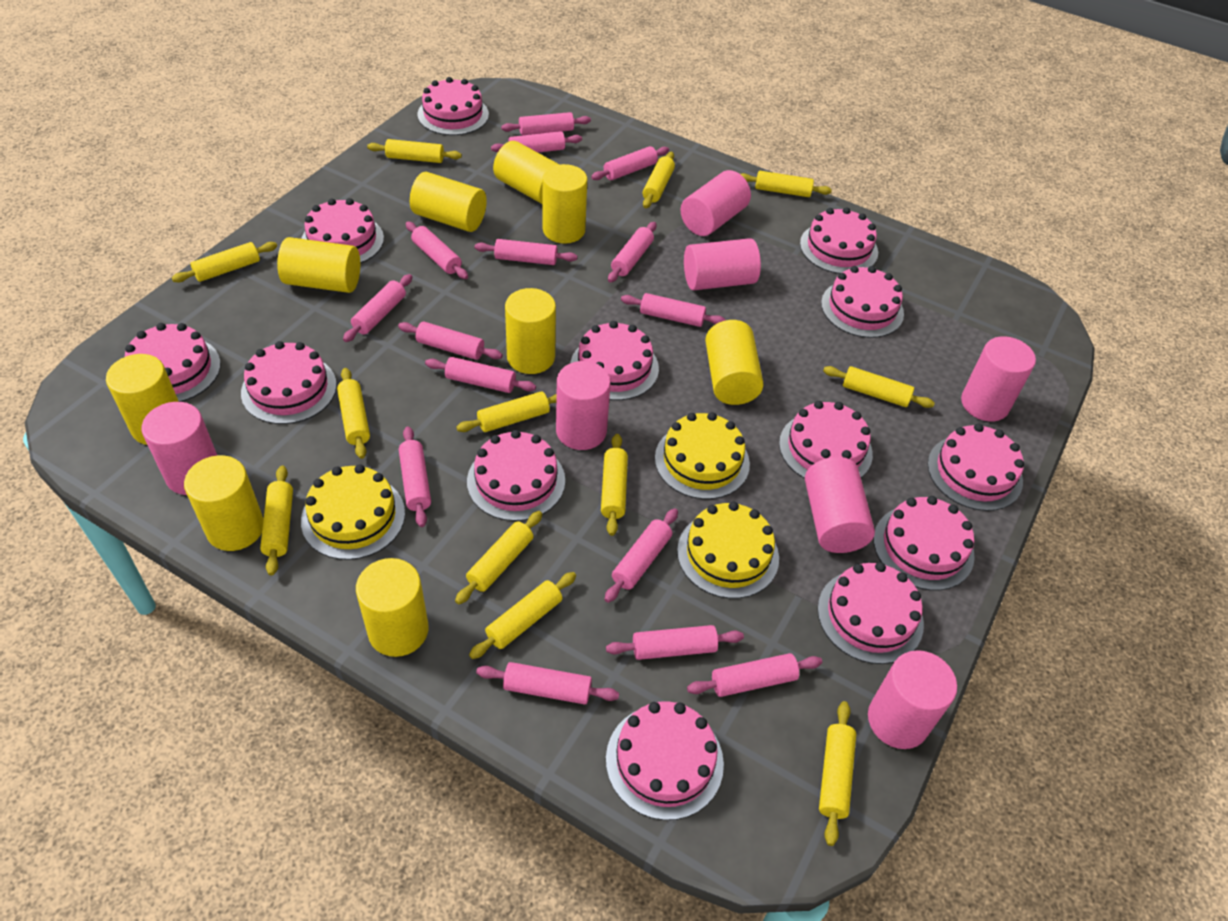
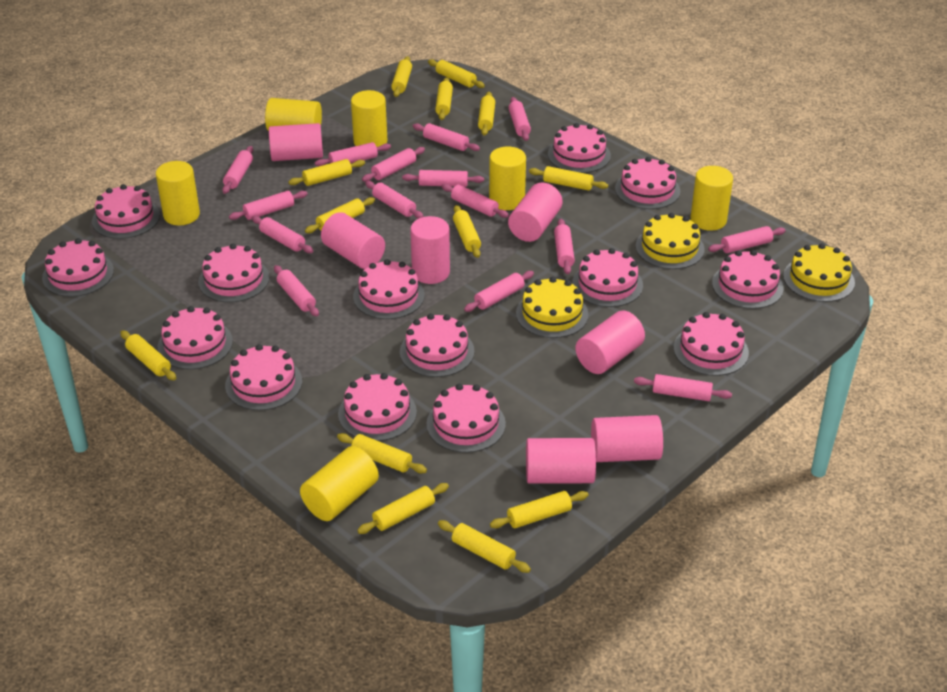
pink cake: [125,323,221,402] [241,341,337,424] [301,198,384,264] [418,77,489,135] [467,430,565,521] [570,321,659,400] [606,701,724,820] [779,401,873,479] [800,207,878,274] [818,562,924,664] [821,266,904,338] [874,496,975,591] [928,424,1024,511] = 13 -> [42,238,114,297] [92,184,160,239] [158,306,233,369] [198,244,269,302] [225,344,302,410] [338,373,417,441] [353,259,425,319] [400,314,474,377] [426,384,506,453] [548,123,611,173] [572,248,643,307] [615,157,680,209] [673,312,749,376] [712,250,784,309] = 14
yellow cylinder: [106,354,179,445] [184,455,264,551] [277,237,360,293] [356,558,428,657] [410,172,487,232] [493,141,560,204] [505,288,556,374] [543,164,587,244] [705,320,763,405] = 9 -> [156,161,200,225] [265,98,322,131] [300,446,379,521] [351,90,387,147] [489,146,526,210] [690,166,733,231] = 6
yellow rolling pin: [172,242,277,282] [260,466,293,576] [337,368,370,459] [367,139,462,163] [455,511,542,604] [456,391,557,432] [469,572,576,659] [601,434,628,536] [643,152,675,208] [740,171,832,197] [819,701,856,846] [823,366,935,408] = 12 -> [120,330,176,380] [288,159,365,186] [305,197,375,233] [337,433,427,474] [357,483,449,534] [391,56,412,97] [428,59,485,88] [435,77,453,120] [438,520,531,573] [453,205,481,258] [478,92,495,136] [490,491,588,528] [529,166,608,191] = 13

